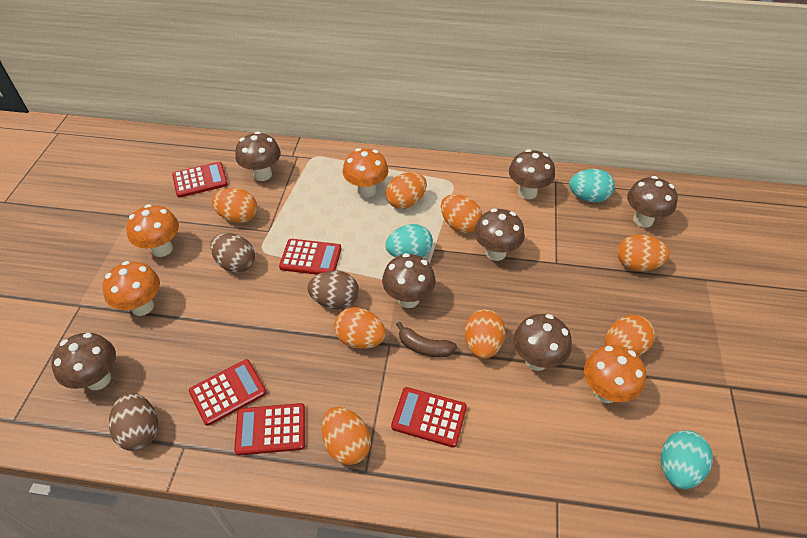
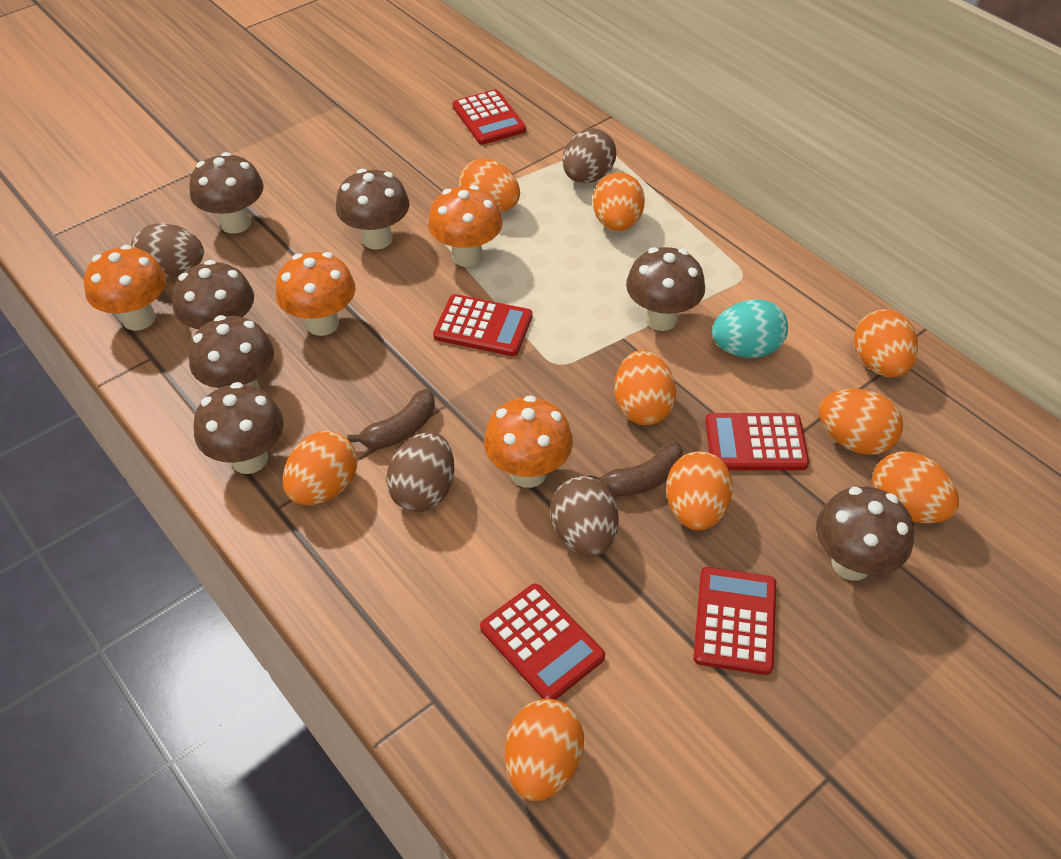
brown banana: [396,322,457,357] = 1 -> [347,389,435,449] [589,442,683,496] = 2
brown egg: [109,393,158,451] [210,233,255,273] [308,271,359,309] = 3 -> [131,224,204,278] [386,432,454,512] [551,476,619,557] [563,128,616,183] = 4
orange egg: [212,188,257,223] [322,407,371,465] [334,307,386,349] [386,172,427,209] [441,194,482,233] [465,309,505,359] [605,315,655,356] [618,235,670,271] = 8 -> [283,431,358,505] [459,159,520,213] [505,699,584,801] [593,172,645,231] [614,350,676,425] [666,452,733,530] [819,389,903,455] [854,309,918,377] [872,451,959,523] = 9
turquoise egg: [385,224,433,257] [569,169,615,202] [661,430,713,489] = 3 -> [712,299,788,358] = 1

